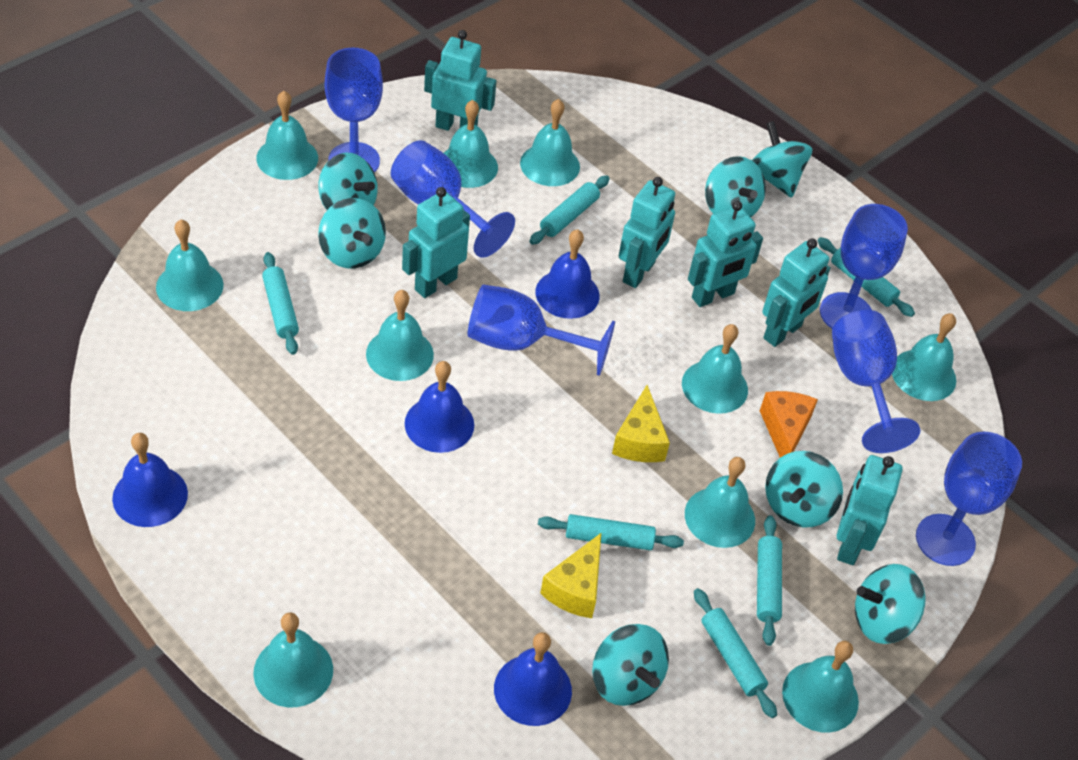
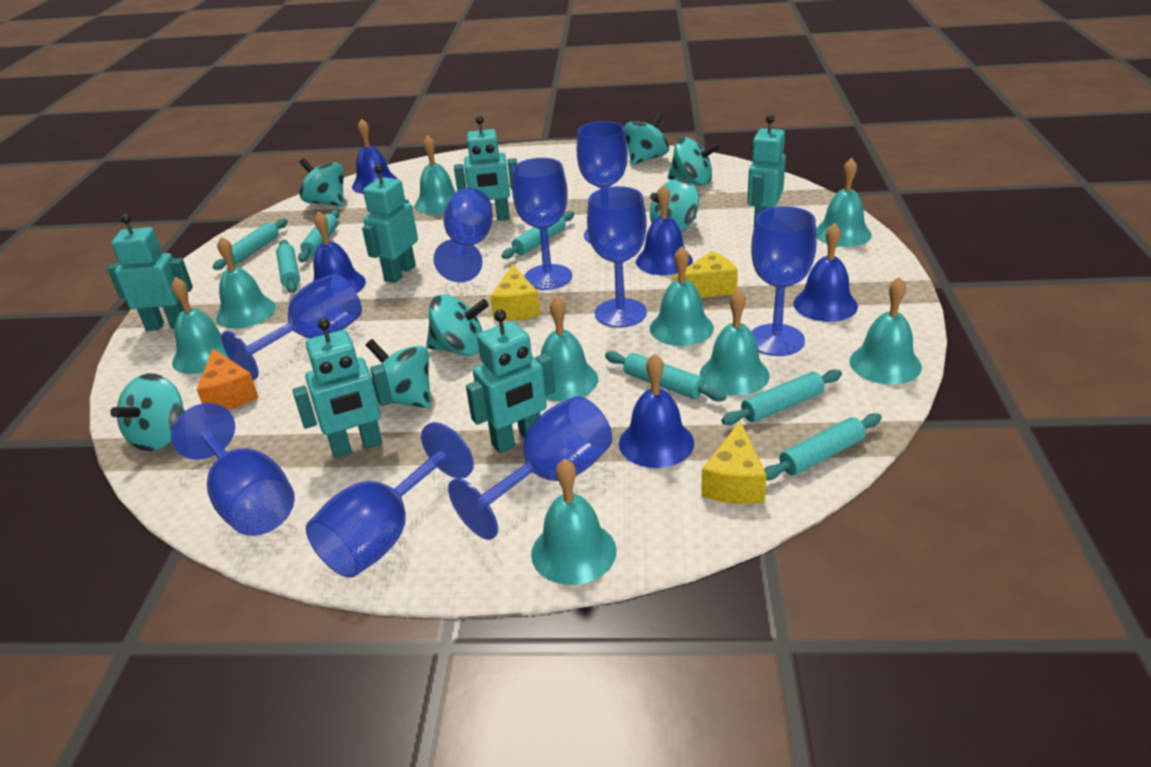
blue bell: [112,433,188,527] [405,361,474,453] [494,632,572,726] [535,229,600,319] = 4 -> [313,211,366,293] [352,119,397,194] [619,354,694,468] [636,185,693,275] [793,223,858,322] = 5
blue goblet: [325,48,383,172] [391,140,515,258] [468,285,615,376] [820,204,908,328] [832,310,920,453] [916,432,1022,566] = 6 -> [171,403,295,536] [221,274,362,380] [306,422,474,578] [434,188,493,282] [448,396,612,540] [512,158,572,290] [577,121,628,243] [587,186,647,328] [751,206,817,356] = 9
turquoise bell: [156,219,224,311] [253,612,333,707] [256,91,318,180] [366,290,434,381] [444,100,498,188] [520,99,580,186] [682,324,748,414] [685,457,755,548] [782,641,859,733] [892,313,956,401] = 10 -> [171,277,229,374] [216,237,276,328] [415,135,456,214] [531,459,617,585] [541,296,598,401] [650,246,714,346] [700,289,770,396] [816,158,872,247] [849,277,922,384] = 9
turquoise rolling pin: [262,252,299,355] [530,175,610,245] [538,514,684,550] [694,588,777,718] [757,515,782,646] [817,237,915,317] = 6 -> [213,219,288,270] [276,240,300,293] [298,210,340,262] [501,211,574,259] [605,351,726,401] [721,369,842,425] [764,413,882,480] = 7
yellow cheese: [540,533,601,618] [612,385,670,462] = 2 -> [490,264,540,321] [673,251,738,298] [701,421,767,504] = 3

